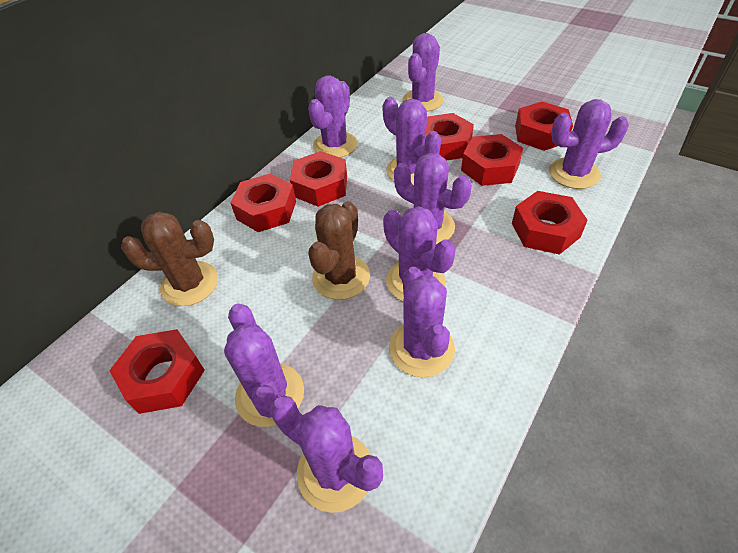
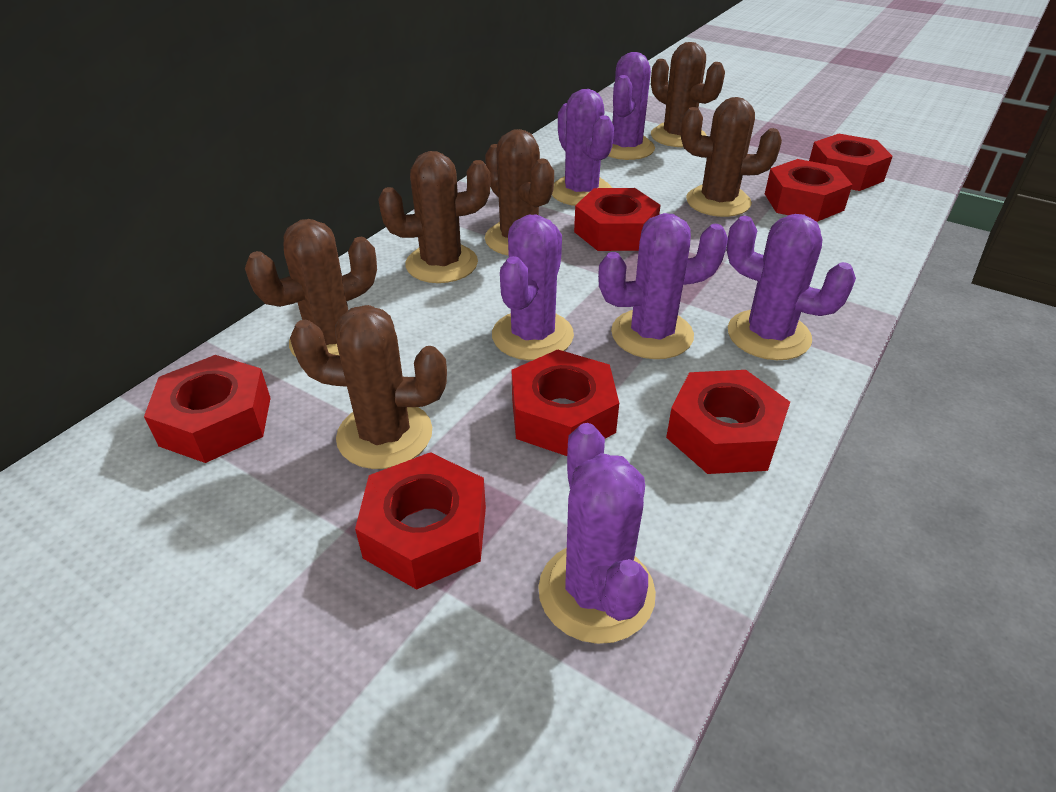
brown cactus: [121,211,218,306] [308,201,370,300] = 2 -> [245,219,377,357] [290,305,447,469] [378,151,491,283] [485,129,554,256] [651,42,725,147] [681,97,782,217] = 6
purple cactus: [224,303,304,427] [270,395,383,513] [308,75,358,158] [382,97,441,185] [383,206,456,301] [389,267,455,377] [394,153,472,244] [402,33,444,112] [549,99,629,189] = 9 -> [492,214,574,361] [538,423,656,644] [552,89,614,206] [598,213,728,359] [608,52,655,160] [727,214,856,360] = 6

